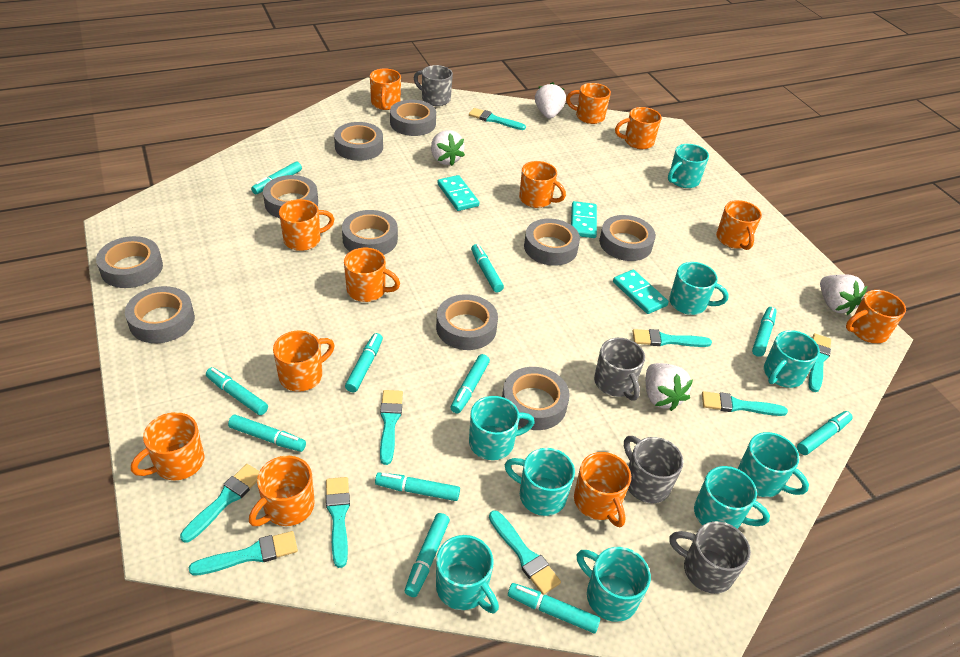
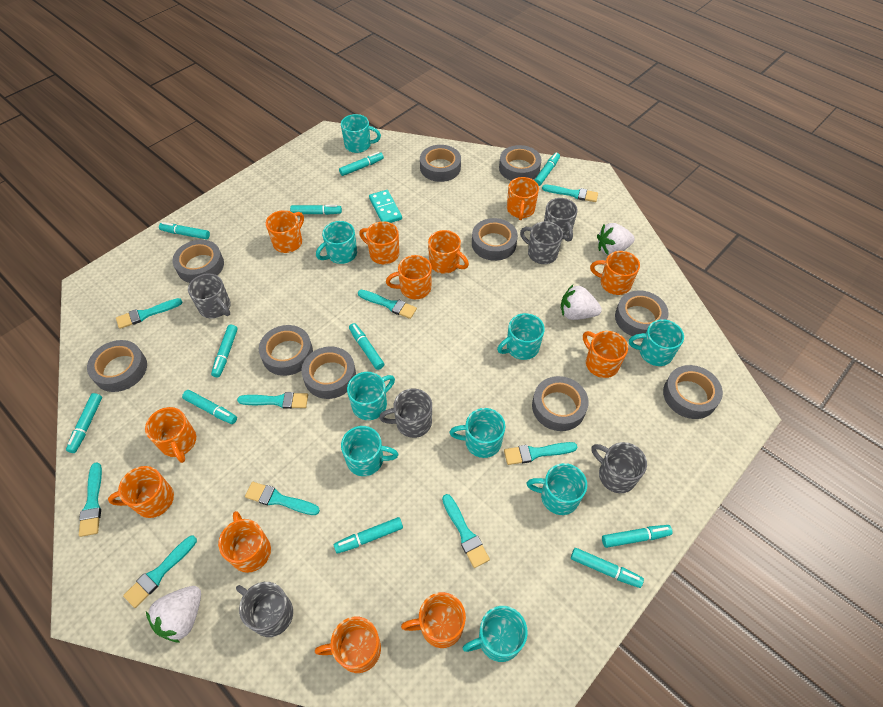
grey mug: [414,65,453,106] [594,338,645,401] [624,436,684,503] [669,521,751,594] = 4 -> [188,273,231,319] [236,582,293,637] [379,389,432,438] [520,221,563,264] [544,198,578,241] [591,442,647,493] = 6
turquoise domino: [438,175,479,211] [571,201,597,238] [613,270,669,314] = 3 -> [369,190,402,223] = 1
white strawberry: [431,130,465,166] [535,82,566,119] [646,363,693,411] [820,274,868,315] = 4 -> [146,586,201,642] [561,285,602,320] [597,223,635,256] = 3

